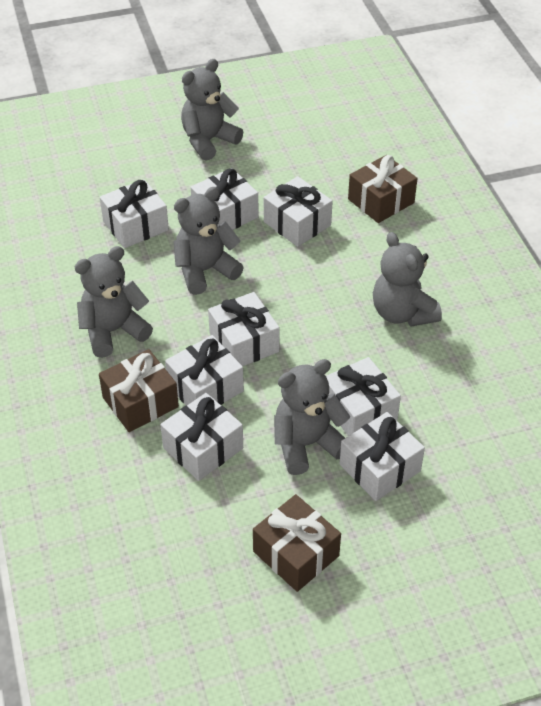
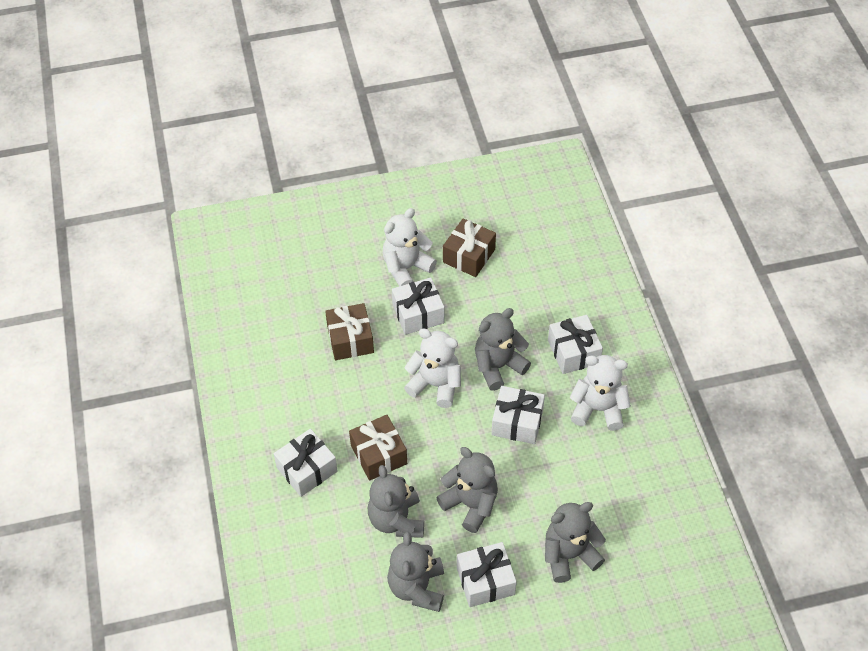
white gift: [100,179,169,248] [160,393,243,481] [165,335,244,406] [191,168,259,230] [208,292,280,366] [264,176,333,247] [326,357,401,436] [340,412,425,501] = 8 -> [274,429,337,497] [392,277,444,335] [457,542,517,607] [492,386,545,444] [548,315,603,374] = 5
white teddy bear: none = 0 -> [382,208,437,286] [404,328,461,408] [570,355,631,431] = 3

